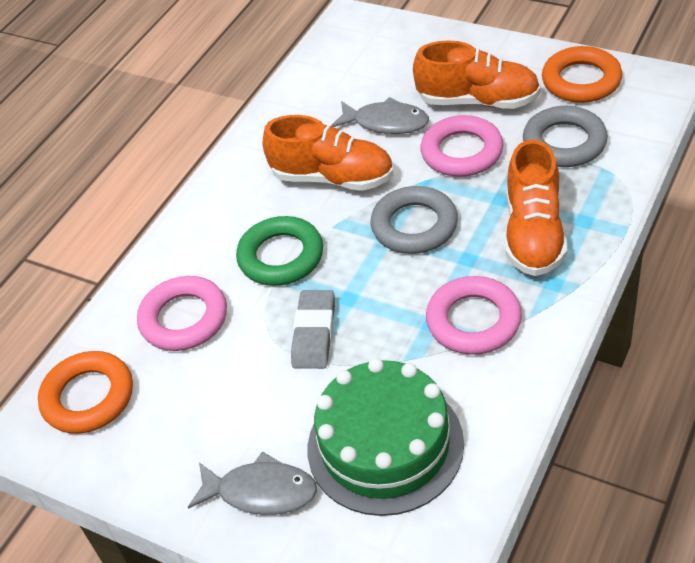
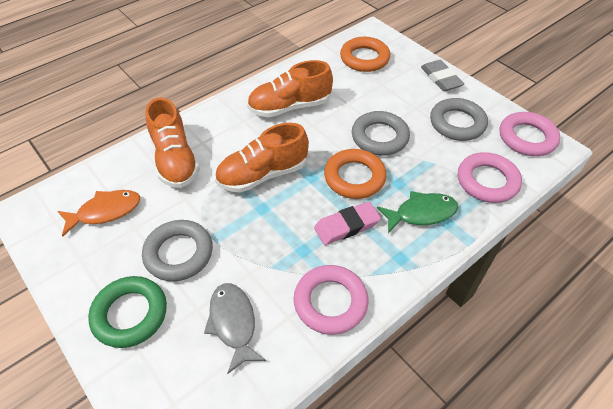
green cake: [308,358,464,516] = 1 -> none = 0
green fish: none = 0 -> [377,191,458,233] = 1
grey fish: [188,451,317,515] [331,97,429,134] = 2 -> [204,283,266,374] = 1
grey ring: [370,186,458,254] [523,106,608,167] = 2 -> [142,220,213,281] [352,111,410,155] [430,98,488,141] = 3
orange fish: none = 0 -> [58,190,140,236] = 1
pink eraser: none = 0 -> [314,202,381,245] = 1

